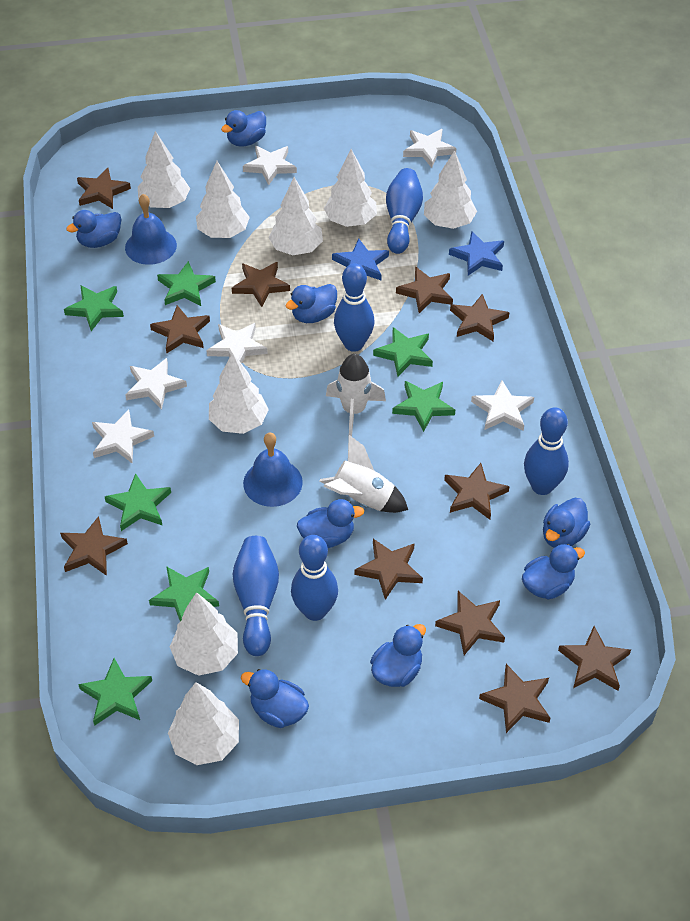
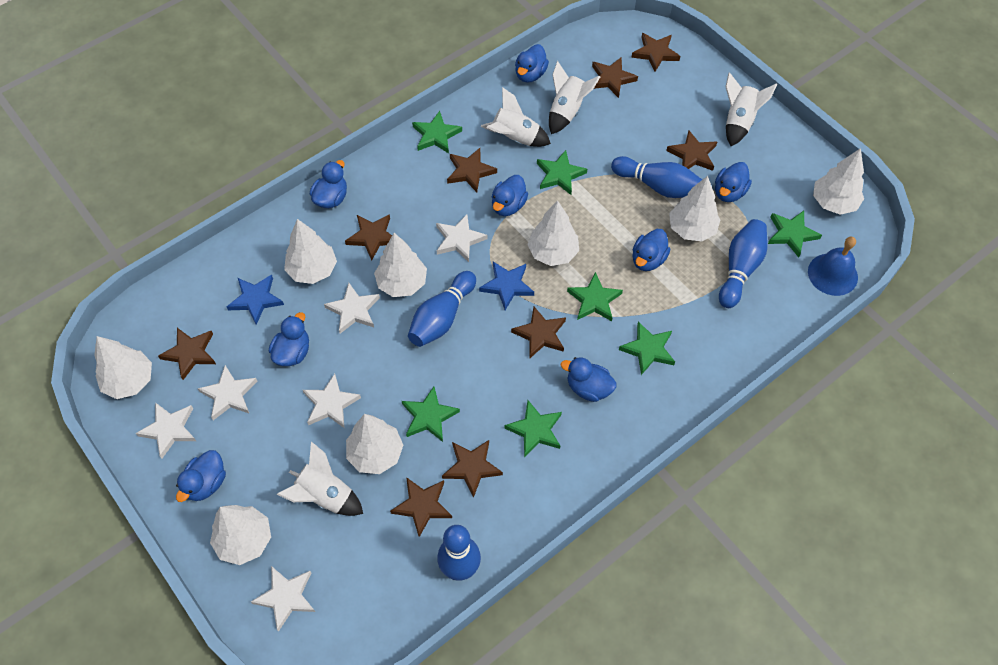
blue bell: [125,194,177,265] [243,432,303,507] = 2 -> [808,237,858,296] = 1
blue bowling pin: [233,536,279,656] [291,535,338,621] [334,263,374,352] [386,168,423,254] [524,407,569,495] = 5 -> [408,271,476,347] [437,525,481,581] [611,156,702,198] [719,219,768,308] = 4
brown star: [60,516,128,576] [77,168,131,209] [150,305,210,353] [232,262,290,307] [354,539,423,600] [396,267,453,313] [435,591,505,655] [444,463,510,520] [450,294,509,342] [479,664,551,733] [558,626,631,691] = 11 -> [158,328,216,380] [345,214,392,261] [390,477,452,537] [442,440,503,498] [447,148,497,192] [511,307,566,358] [592,58,638,98] [631,33,680,72] [666,131,717,171] = 9
white rocket: [319,435,408,513] [326,354,386,436] = 2 -> [277,442,363,516] [481,87,551,147] [549,61,600,134] [725,72,777,146] = 4

